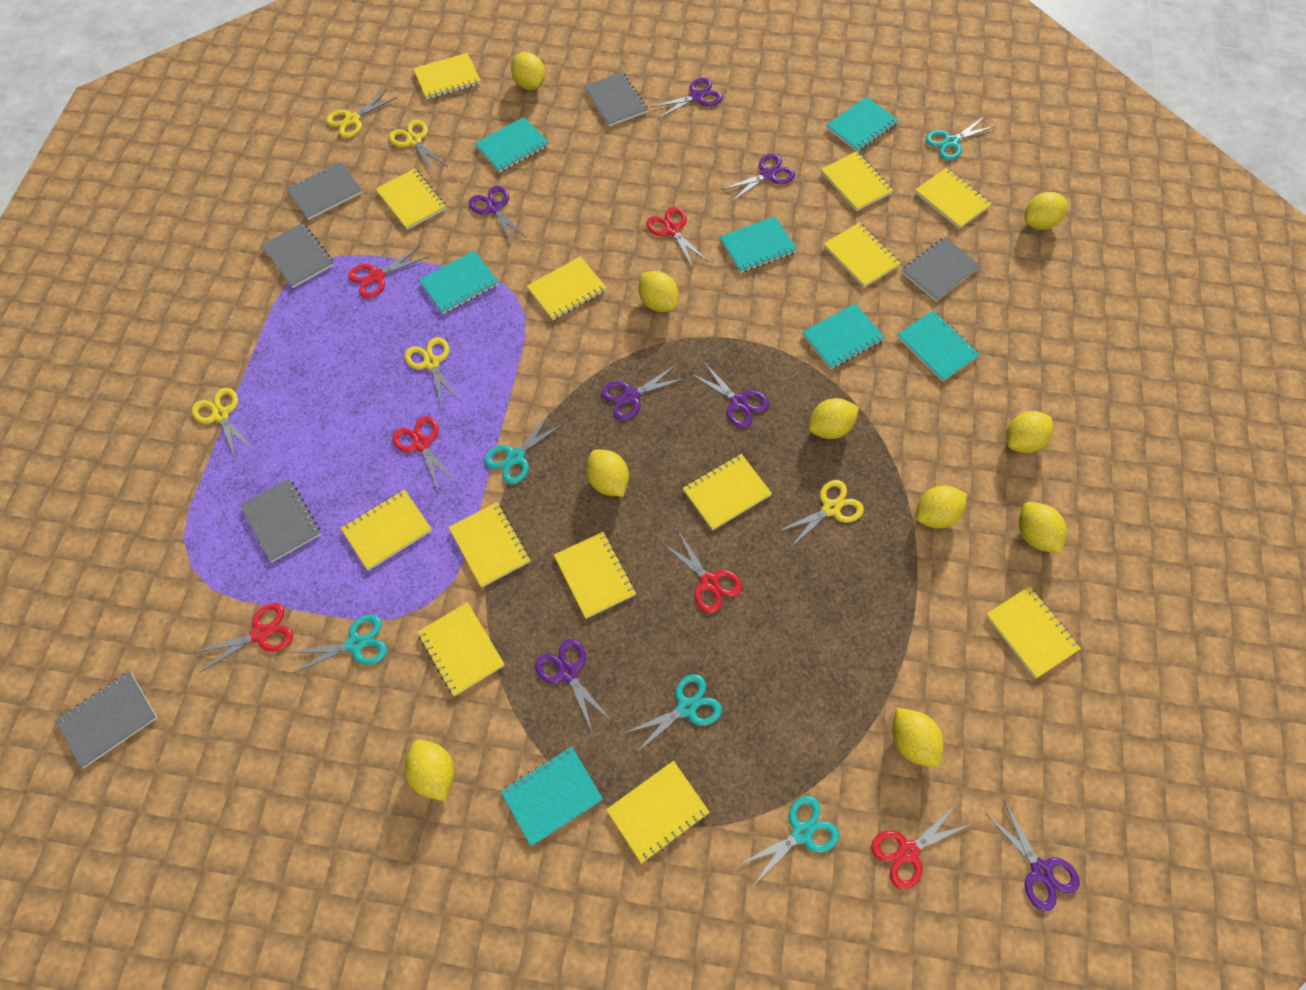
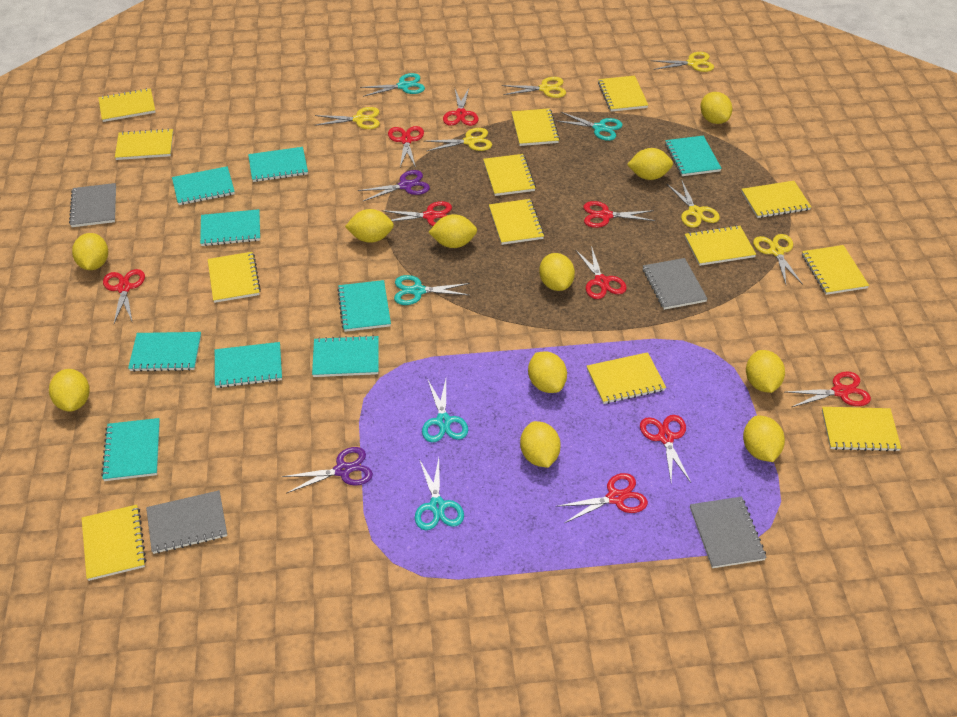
grey notebook: [55,671,157,768] [240,478,321,562] [261,223,334,288] [286,162,363,220] [584,72,648,126] [901,237,981,301] = 6 -> [69,183,116,227] [146,490,227,554] [643,258,708,310] [690,497,767,568] = 4
purple scissors: [469,186,528,245] [535,639,611,731] [601,364,686,421] [651,78,723,119] [690,361,769,428] [722,154,795,201] [985,801,1080,911] = 7 -> [282,447,373,494] [358,170,430,201] = 2
red scissors: [193,603,293,672] [348,246,428,298] [392,416,457,492] [646,207,708,268] [661,531,742,613] [871,802,971,890] = 6 -> [103,269,145,323] [382,201,452,226] [388,126,424,168] [443,88,478,126] [556,473,648,523] [575,246,627,299] [584,201,655,228] [640,415,691,483] [786,371,871,407] = 9
turquoise notebook: [419,251,499,314] [475,117,549,172] [501,746,603,846] [720,216,797,273] [802,304,885,369] [826,96,899,152] [897,310,980,382] = 7 -> [101,418,160,481] [128,332,201,372] [172,166,235,205] [200,209,260,246] [215,342,282,388] [248,147,308,182] [312,335,379,377] [337,280,391,332] [665,135,722,176] = 9
yellow lemon: [405,740,454,801] [511,52,545,90] [586,450,629,497] [639,271,679,312] [808,398,859,439] [892,708,943,767] [916,486,967,529] [1006,411,1053,453] [1019,502,1067,554] [1025,192,1067,230] = 10 -> [49,369,90,412] [72,233,108,270] [345,209,394,243] [428,214,477,248] [520,421,561,468] [528,352,567,393] [539,253,575,291] [627,148,673,180] [700,92,733,124] [743,415,785,462] [746,350,785,393] = 11
yellow scissors: [192,388,254,460] [326,90,397,138] [389,120,448,174] [405,337,460,410] [777,480,864,548] = 5 -> [315,107,380,129] [425,128,492,152] [502,77,566,98] [650,52,714,72] [667,180,720,228] [753,234,803,285] = 6

